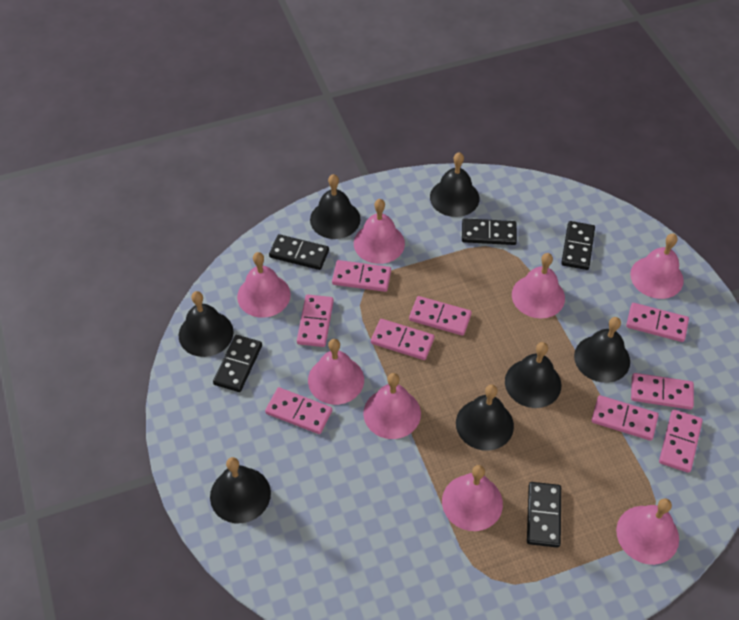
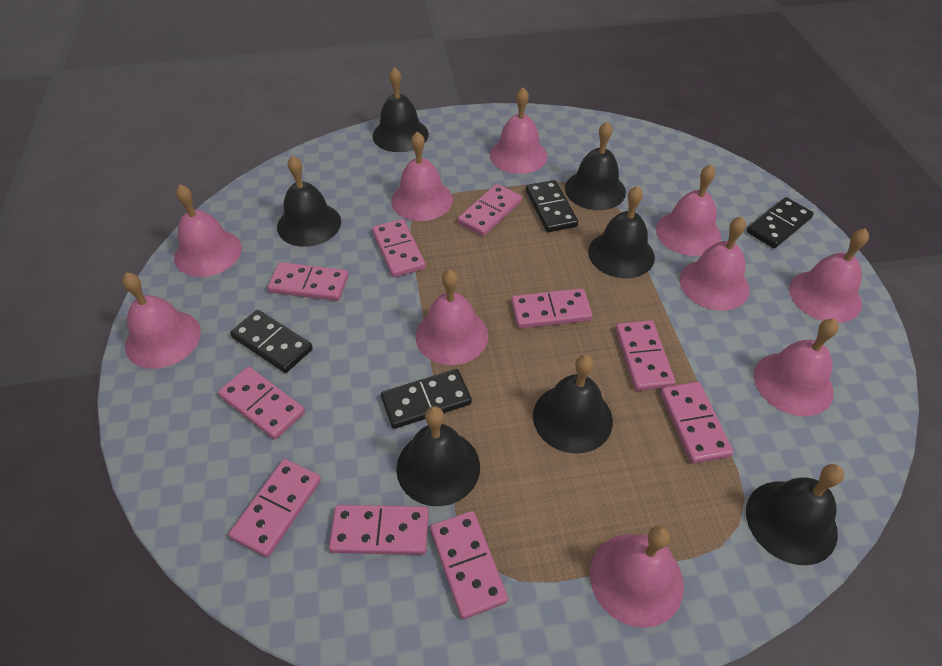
black domino: [213,335,262,392] [269,234,329,270] [462,218,517,245] [527,482,561,548] [561,221,595,270] = 5 -> [230,310,313,373] [381,369,472,429] [526,180,578,232] [747,197,814,248] = 4
pink bell: [237,252,291,318] [308,339,364,405] [354,199,405,264] [363,373,421,439] [442,465,503,531] [512,253,565,318] [616,498,679,565] [630,233,684,299] = 8 -> [122,273,201,369] [174,184,242,277] [391,132,453,221] [416,269,488,365] [490,87,548,174] [590,526,684,628] [656,165,721,256] [679,216,749,310] [754,319,839,416] [789,228,869,323] = 10
pink domino: [265,387,332,434] [297,294,334,347] [332,260,391,292] [371,319,434,360] [409,296,472,336] [591,395,658,441] [626,303,689,342] [631,373,694,410] [659,409,703,473] = 9 -> [218,367,305,440] [229,459,321,557] [268,262,348,301] [329,505,429,555] [372,219,426,277] [430,511,508,619] [458,184,522,236] [511,288,592,329] [615,320,675,391] [660,382,733,464] = 10

